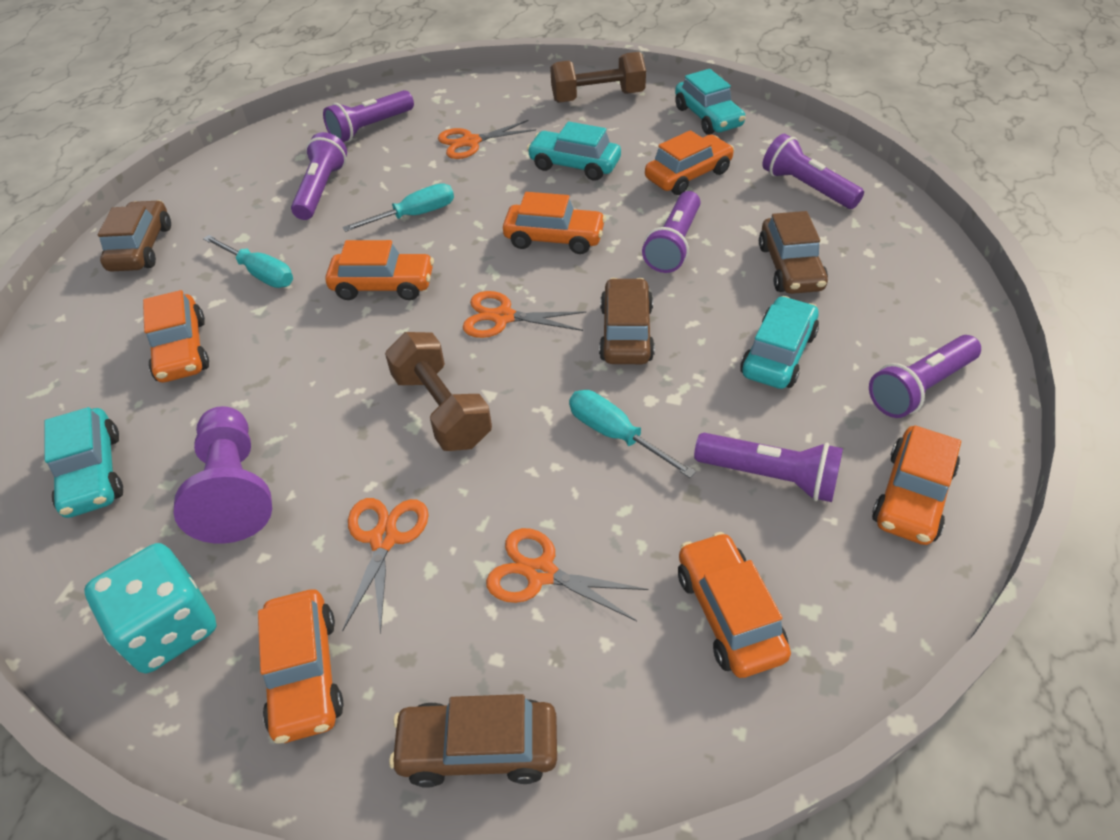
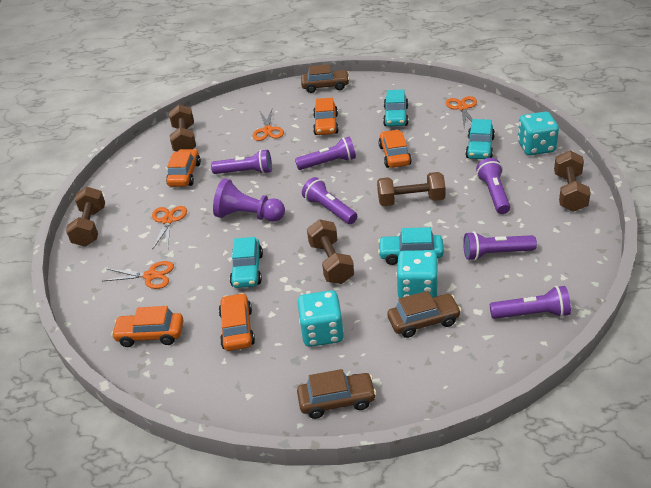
brown car: [98,200,171,272] [389,694,557,788] [599,278,655,364] [759,211,828,294] = 4 -> [297,369,377,419] [301,64,350,93] [387,291,461,338] = 3
brown dumbbell: [385,332,492,451] [550,52,646,103] = 2 -> [66,187,105,247] [169,105,196,152] [307,219,354,284] [377,172,446,206] [554,150,591,212] = 5
orange car: [143,290,209,382] [258,590,343,744] [325,240,434,300] [503,192,606,254] [645,130,734,195] [678,532,791,678] [872,425,961,545] = 7 -> [111,306,184,347] [166,149,201,187] [219,293,255,351] [313,98,339,135] [378,130,412,168] = 5
turquoise dice: [84,543,217,673] = 1 -> [298,290,344,347] [396,251,438,298] [518,111,559,155] = 3
turquoise screwdriver: [203,235,293,288] [342,183,454,232] [569,390,696,478] = 3 -> none = 0

